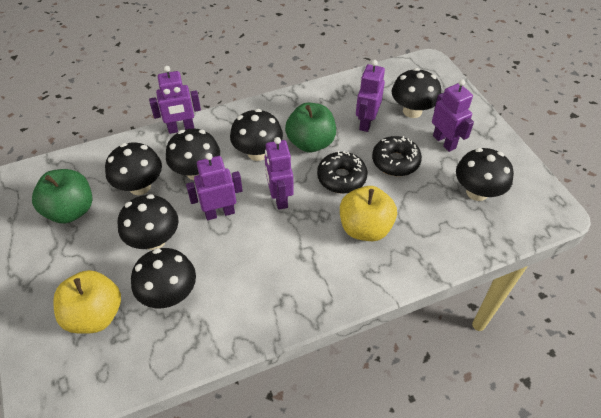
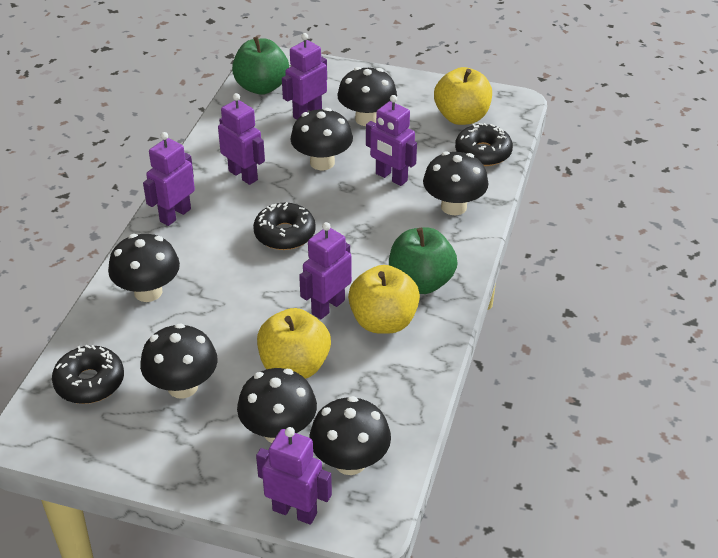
black donut: [317,151,367,194] [372,136,422,176] = 2 -> [52,345,124,404] [253,202,316,250] [455,123,513,166] = 3
purple robot: [149,66,201,134] [186,153,243,220] [265,137,294,210] [356,60,385,132] [432,79,474,152] = 5 -> [143,132,195,226] [218,93,265,185] [256,427,332,525] [282,33,327,120] [299,222,352,319] [366,95,417,186] = 6
yellow apple: [53,270,121,334] [340,186,397,241] = 2 -> [257,308,331,379] [348,265,420,334] [434,67,492,125] = 3

